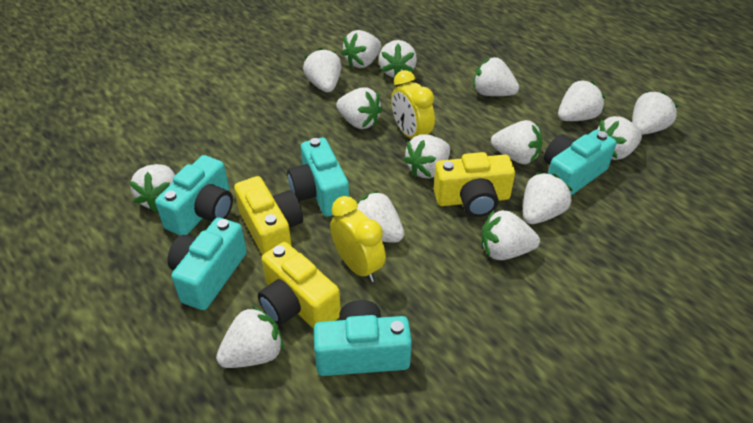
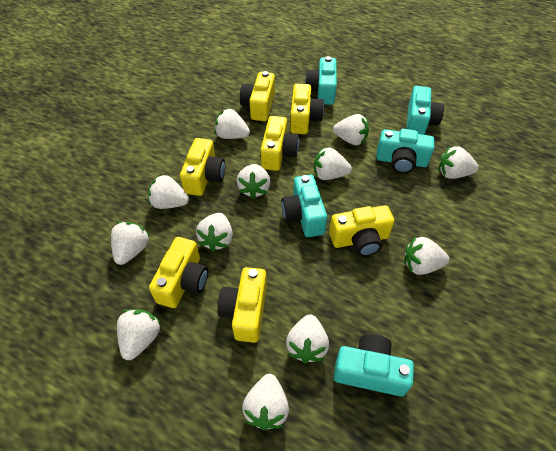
white strawberry: [130,164,175,212] [216,306,284,368] [303,48,342,93] [336,87,383,129] [341,30,381,68] [356,191,404,243] [379,40,417,78] [403,134,450,178] [473,57,519,96] [481,210,540,260] [491,120,542,164] [523,172,572,224] [558,80,605,121] [597,116,642,160] [632,91,678,135] = 15 -> [111,222,150,265] [117,309,161,360] [148,174,189,209] [196,213,233,252] [214,108,250,139] [237,164,270,199] [242,374,289,430] [286,314,329,364] [314,147,352,180] [333,114,369,145] [404,236,449,275] [438,146,478,179] = 12
yellow camera: [234,176,303,256] [258,242,341,329] [434,152,515,217] = 3 -> [149,237,208,308] [180,138,225,196] [217,267,267,343] [240,71,275,121] [261,116,299,171] [290,84,324,134] [329,205,394,257] = 7
yellow clock: [330,196,386,282] [391,70,435,139] = 2 -> none = 0

